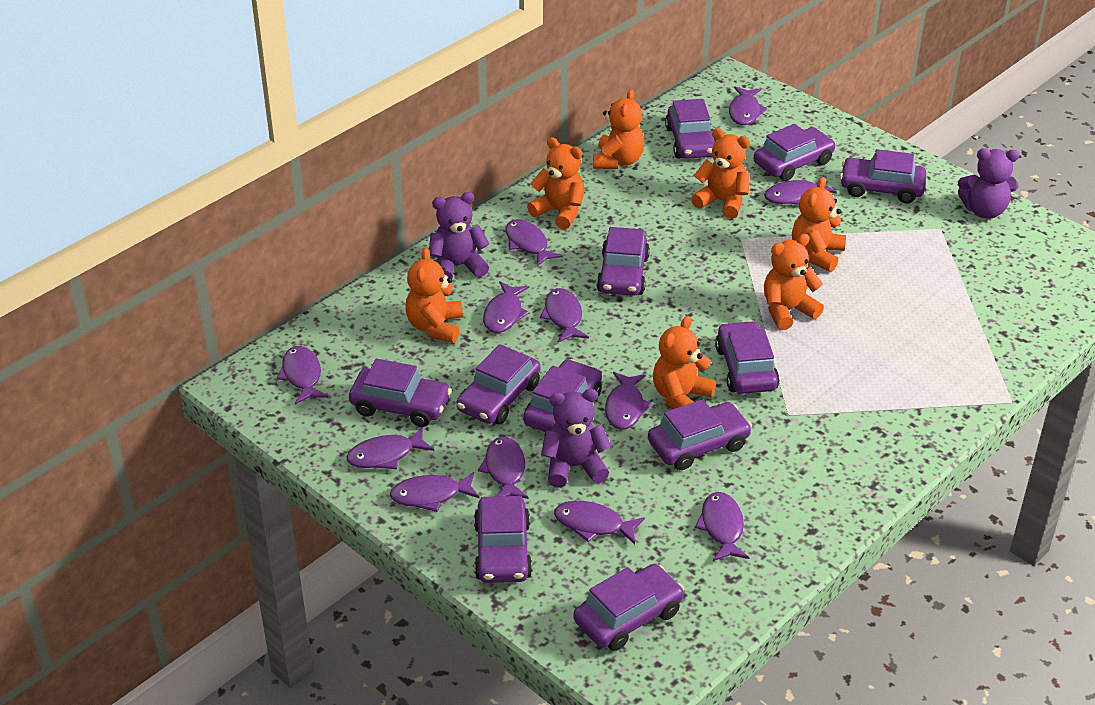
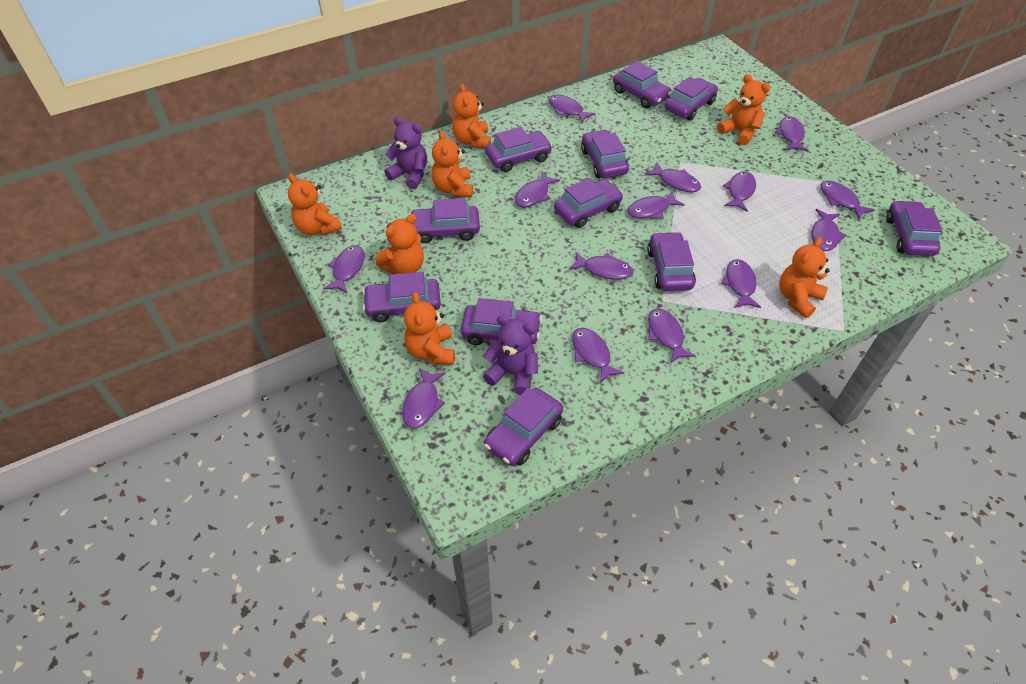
purple fish: [277,346,328,404] [347,427,434,469] [390,472,480,512] [478,437,529,499] [483,281,529,333] [506,219,563,266] [540,288,589,342] [554,501,645,544] [605,372,653,430] [695,492,749,561] [729,87,767,125] [764,176,837,205] = 12 -> [323,245,365,294] [402,368,446,429] [515,172,560,207] [549,95,596,123] [569,252,633,280] [572,328,624,384] [627,191,684,219] [645,162,701,192] [648,308,696,364] [721,259,761,308] [723,171,756,212] [775,116,808,152] [812,209,846,251] [821,180,875,220] = 14
purple teddy bear: [429,192,489,279] [541,389,612,488] [958,148,1019,219] = 3 -> [385,117,427,189] [483,315,538,395] = 2

